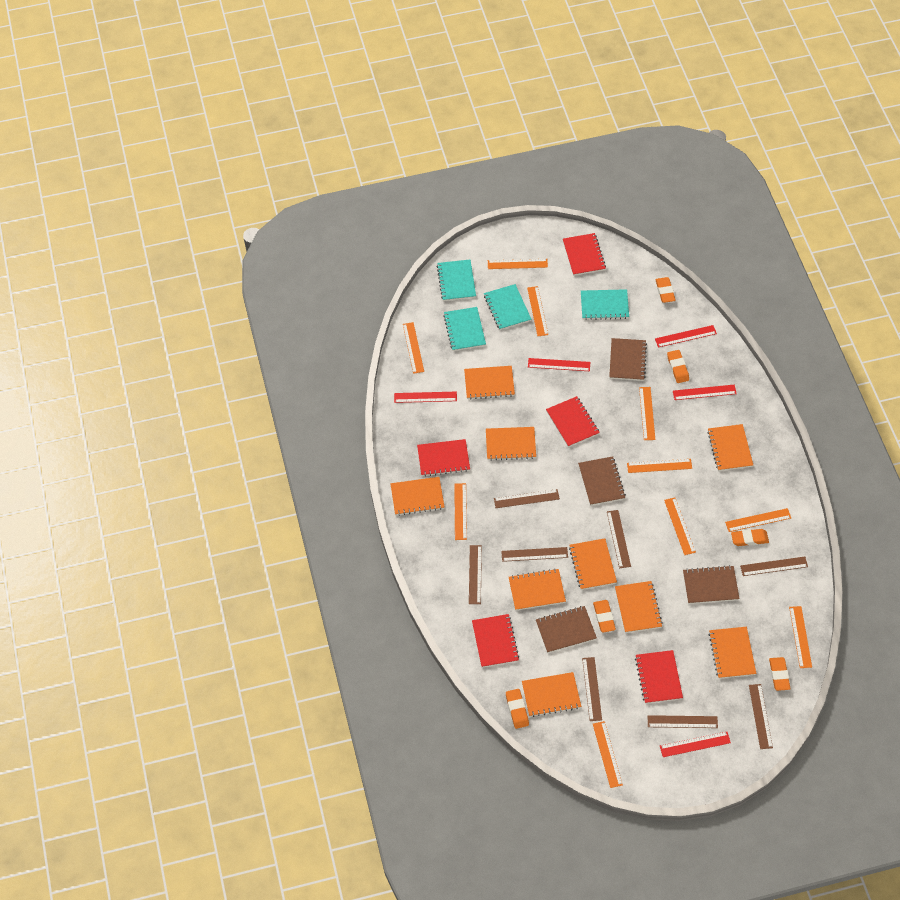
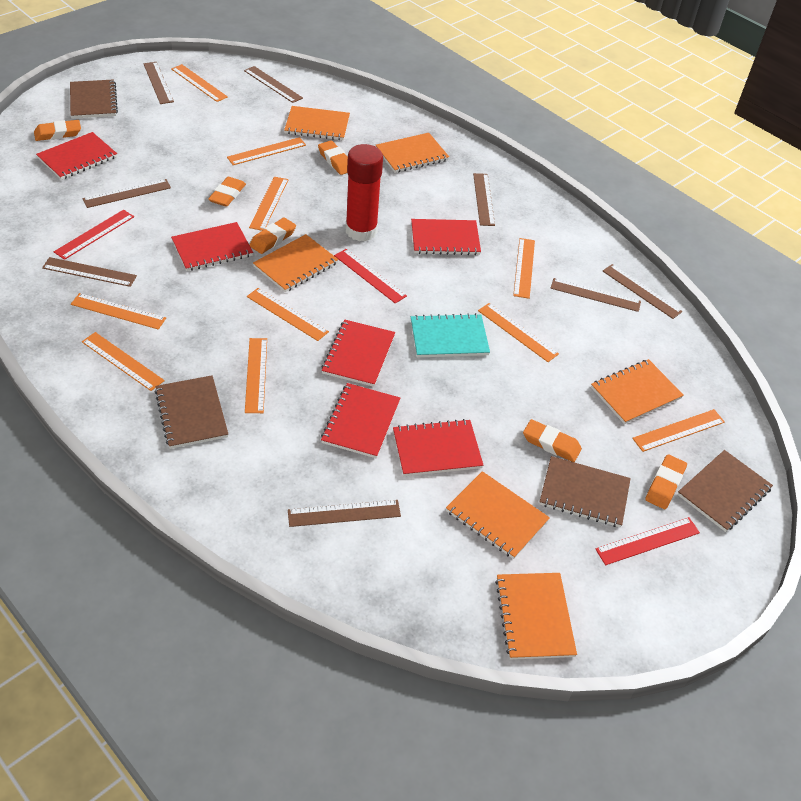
orange notebook: [390,477,444,516] [464,366,515,399] [486,427,536,461] [509,569,566,610] [522,672,581,717] [569,538,617,590] [615,581,662,633] [707,424,753,471] [709,627,757,679] = 9 -> [253,234,338,292] [284,106,350,140] [376,133,449,173] [446,471,550,559] [495,573,577,660] [591,359,684,424] = 6
red glue stick: none = 0 -> [346,144,383,241] = 1
red notebook: [417,439,470,477] [472,614,520,668] [546,396,600,447] [563,233,606,276] [635,650,683,704] = 5 -> [36,132,117,180] [171,222,253,271] [321,383,400,458] [322,320,395,387] [393,419,483,476] [411,219,481,255] = 6
red ruler: [394,392,457,403] [528,358,590,371] [655,325,717,348] [660,732,731,757] [673,385,737,400] = 5 -> [54,210,134,260] [334,249,407,304] [596,517,700,565] = 3
turquoise notebook: [437,259,476,301] [443,307,486,351] [484,284,531,330] [581,289,629,320] = 4 -> [411,313,490,358] = 1

